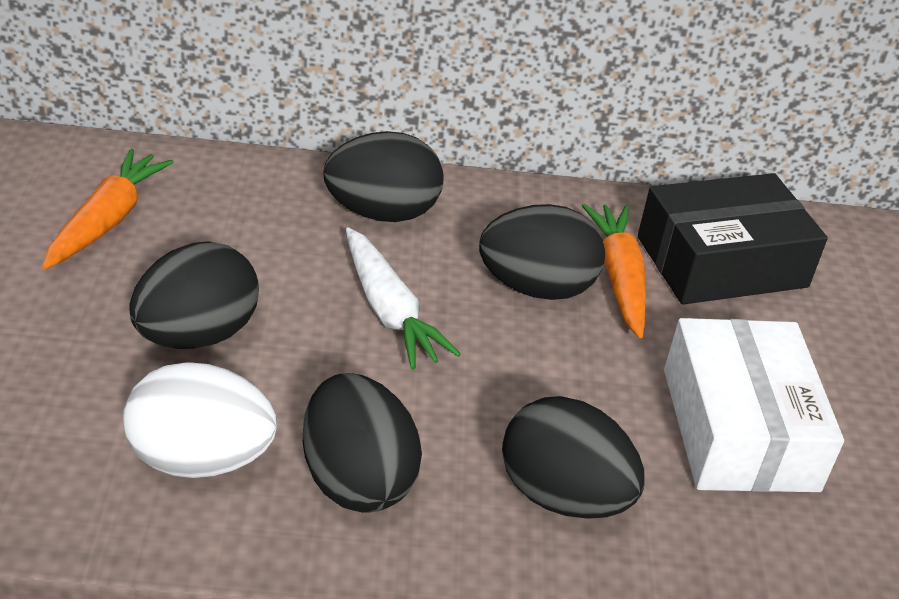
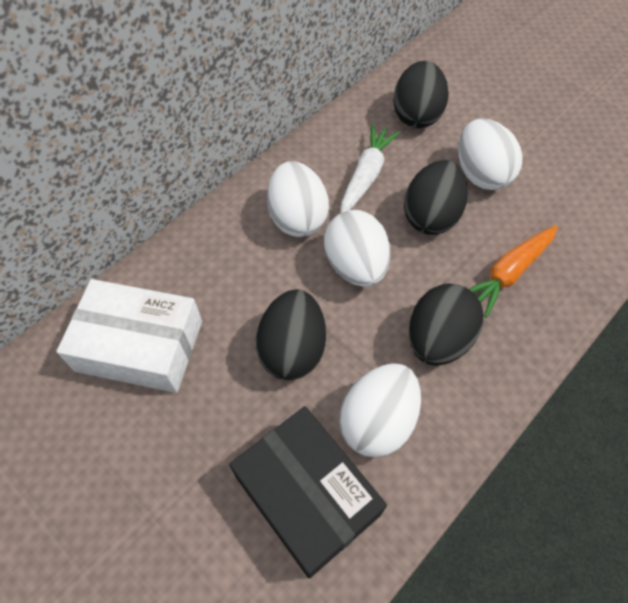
black egg: [129,241,259,349] [302,373,422,513] [323,131,444,222] [479,204,605,300] [502,396,645,519] = 5 -> [256,289,326,380] [393,61,449,128] [404,160,468,235] [409,284,484,366] = 4
orange carrot: [42,148,174,269] [582,204,646,338] = 2 -> [469,225,558,318] = 1
white egg: [123,362,277,478] = 1 -> [267,161,329,237] [324,210,390,287] [339,363,421,458] [458,119,523,190] = 4

